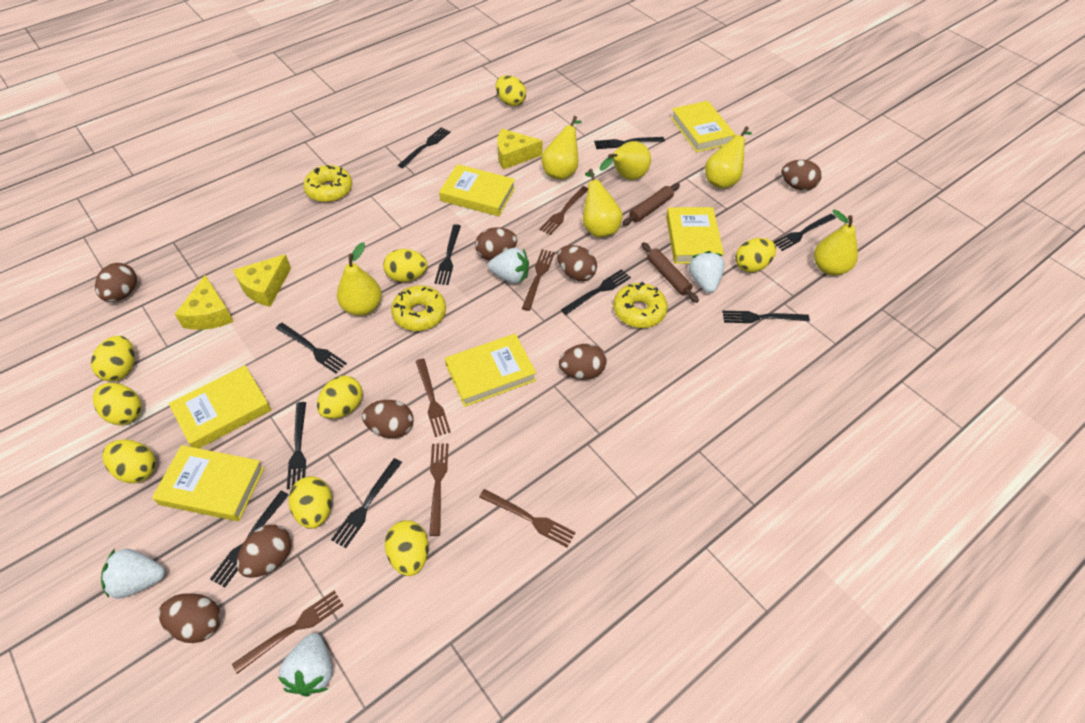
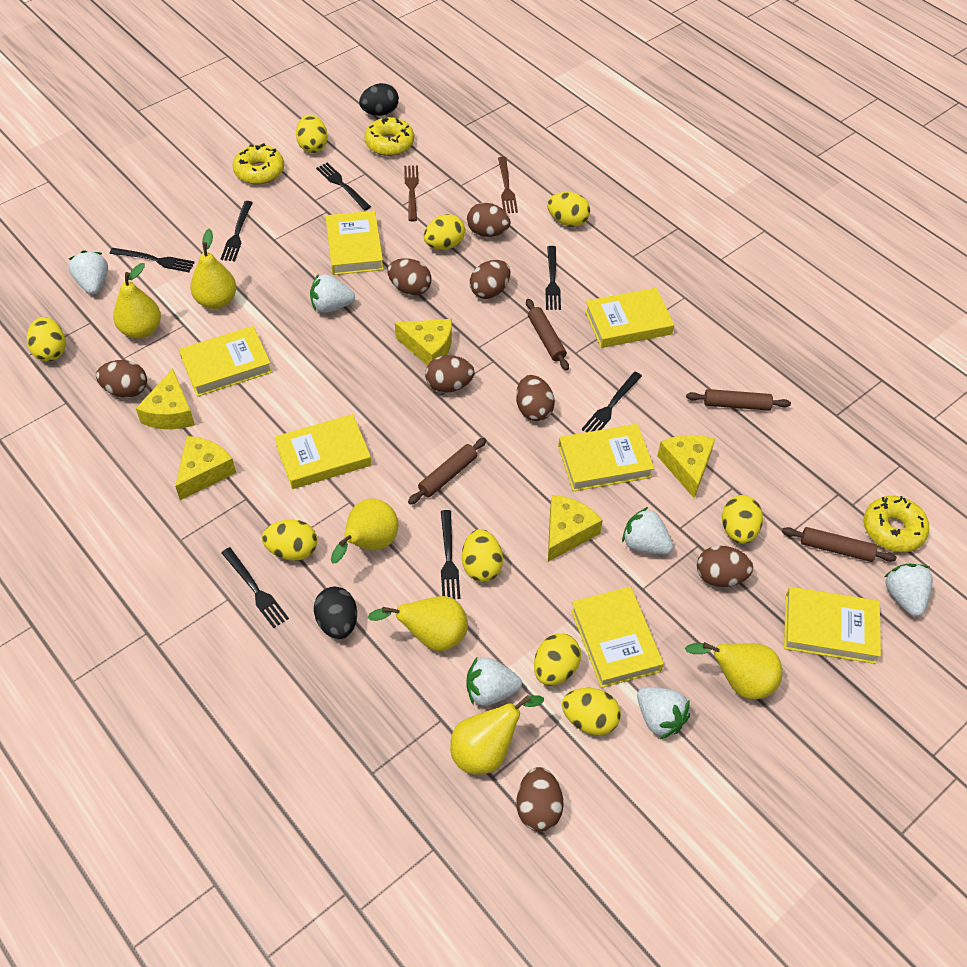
black egg: none = 0 -> [314,587,357,639] [359,83,399,116] = 2
black fork: [210,491,289,588] [276,323,347,373] [287,402,306,490] [331,458,402,548] [398,127,450,168] [435,224,461,285] [561,269,631,315] [594,137,665,149] [722,311,810,323] [773,214,836,251] = 10 -> [110,248,195,272] [221,201,253,261] [221,547,289,628] [316,163,371,210] [441,510,460,599] [545,246,561,310] [582,372,642,432] = 7
brown fork: [232,591,344,674] [416,358,451,437] [429,443,449,536] [479,489,576,548] [522,249,555,311] [539,186,588,235] = 6 -> [404,165,419,221] [498,157,518,213] = 2
brown rolling pin: [622,183,680,226] [642,242,699,303] = 2 -> [408,438,487,505] [526,299,569,371] [686,389,791,411] [782,527,897,562] = 4
white strawberry: [101,549,165,598] [278,633,332,697] [488,248,529,283] [689,251,725,293] = 4 -> [69,250,108,295] [310,275,355,313] [466,658,522,706] [622,507,673,555] [637,687,690,739] [884,564,933,617] = 6
yellow book: [152,445,264,521] [169,365,272,448] [439,164,515,216] [445,334,536,407] [666,207,724,264] [671,101,735,152] = 6 -> [179,326,272,397] [275,414,372,489] [326,211,384,275] [558,424,654,491] [571,587,664,688] [585,288,674,348] [784,587,881,664] = 7
yellow cheese: [175,275,234,330] [233,254,291,307] [497,129,543,170] = 3 -> [136,369,195,429] [175,436,236,500] [395,319,452,365] [548,495,603,562] [657,435,715,498] = 5

